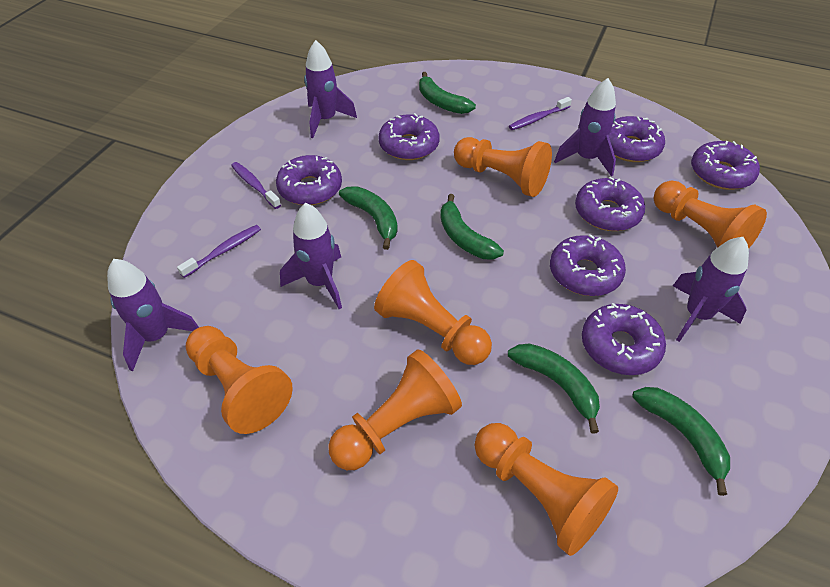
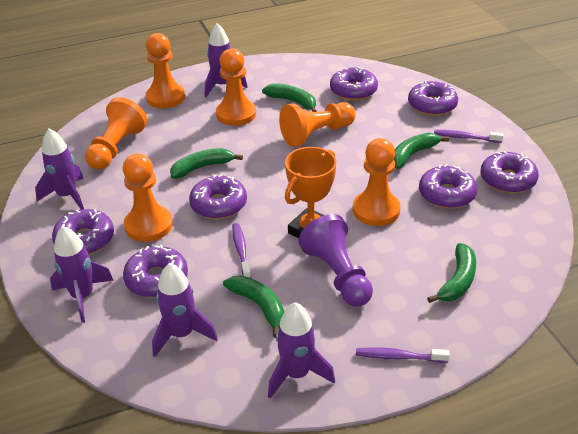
orange trophy: none = 0 -> [285,147,336,239] = 1
purple pawn: none = 0 -> [298,214,373,307] = 1

